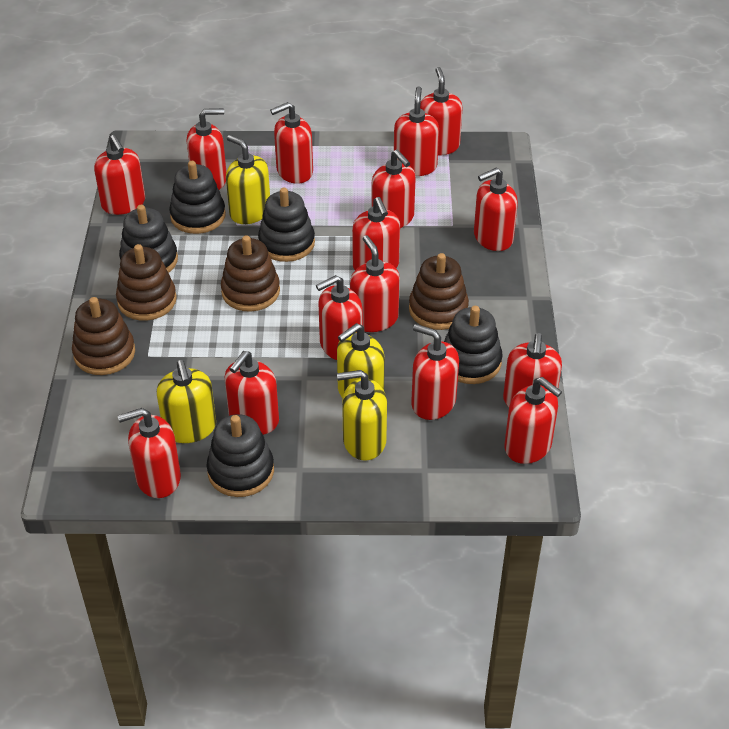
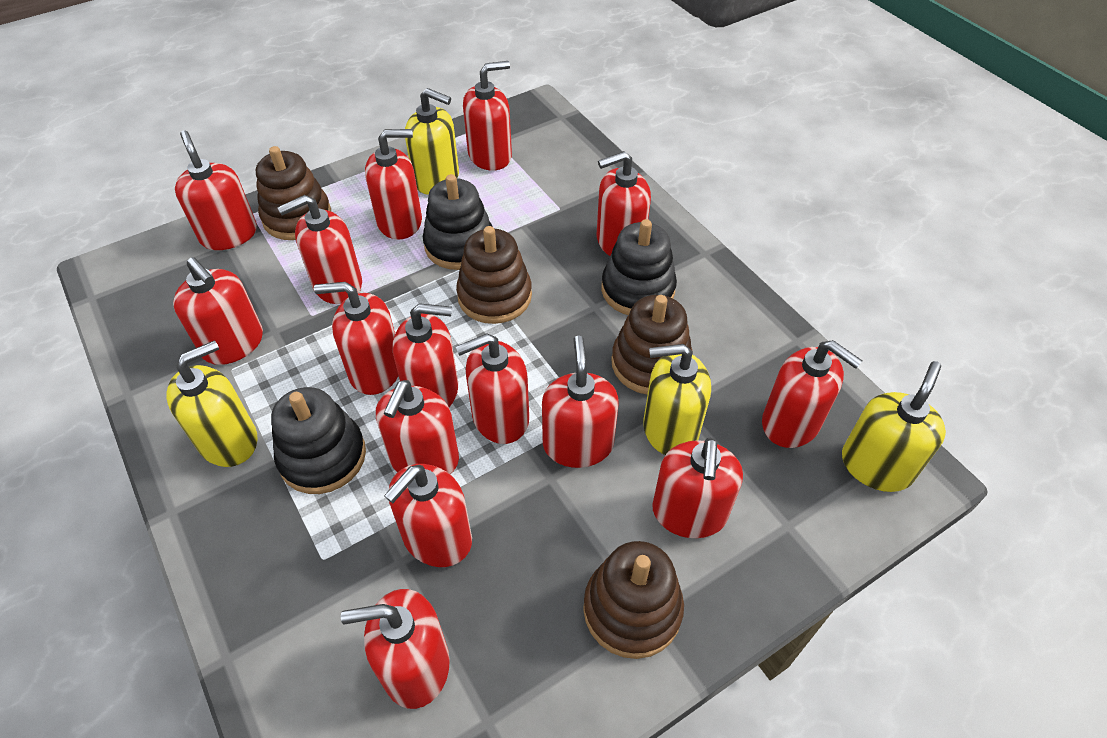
black stacking toy: [119,205,178,273] [169,161,226,234] [207,414,274,497] [258,188,315,262] [444,306,503,384] = 5 -> [271,387,366,494] [423,174,493,270] [601,219,677,315] = 3

